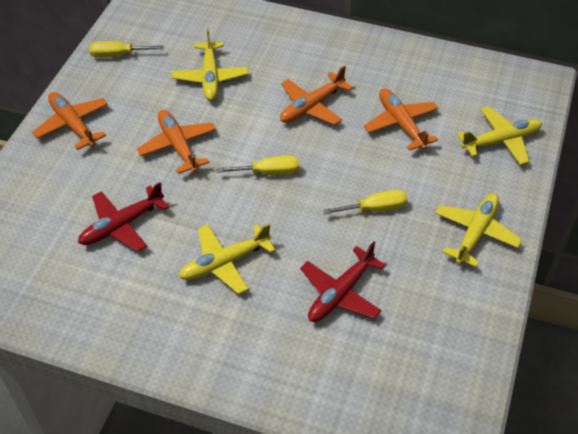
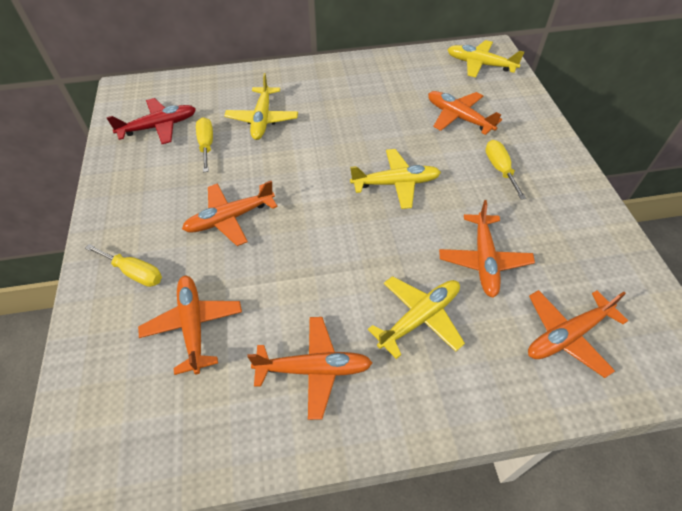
orange plane: [32,92,108,150] [137,110,216,174] [280,65,353,125] [364,89,438,151] = 4 -> [138,276,242,375] [182,181,277,246] [247,317,372,420] [428,91,502,135] [439,200,535,298] [528,290,628,378] = 6
red plane: [78,182,169,252] [300,241,386,322] = 2 -> [106,98,196,144] = 1

